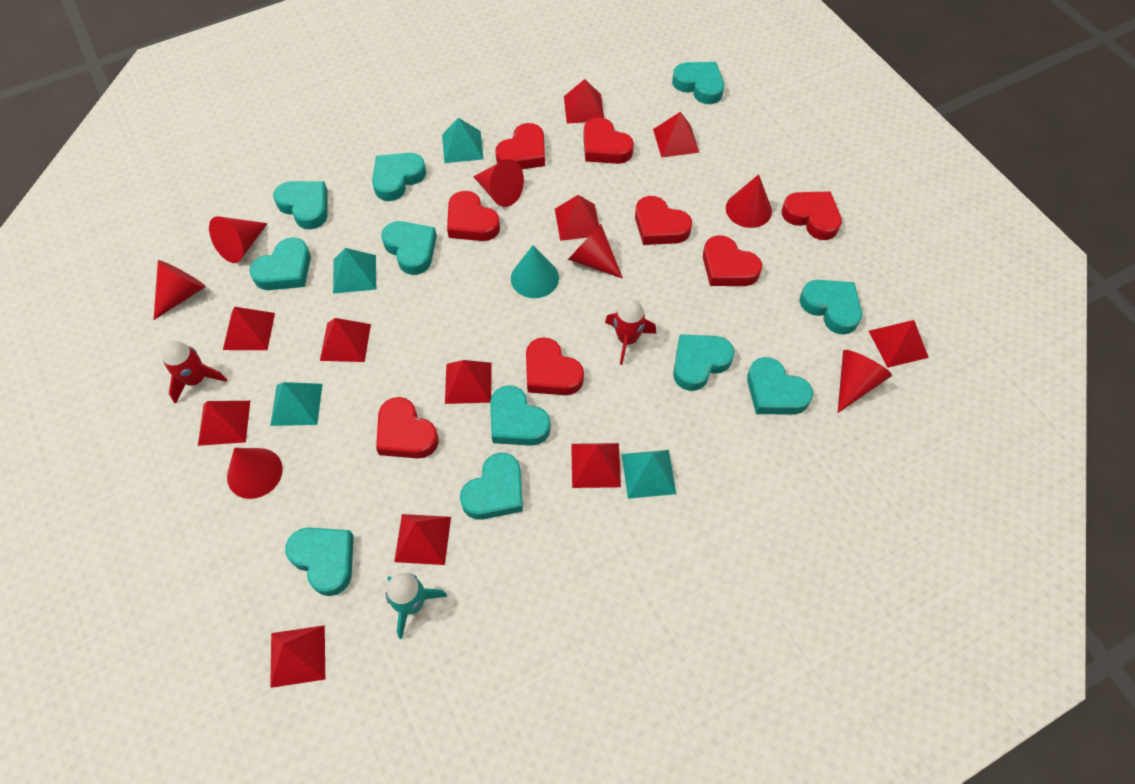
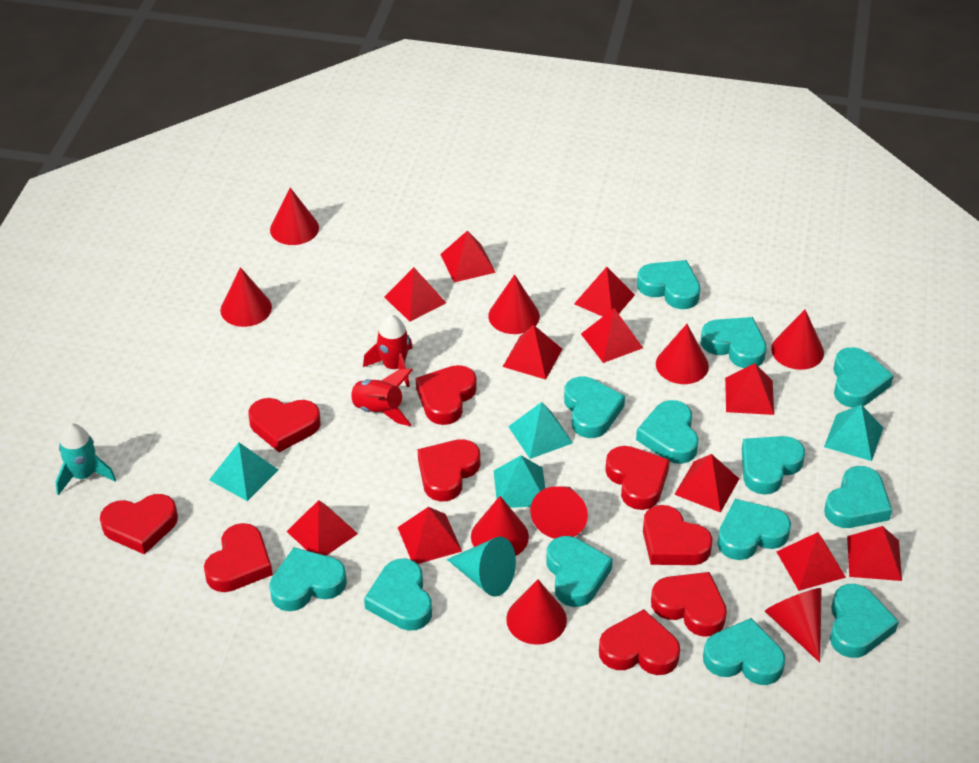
red cone: [154,260,206,320] [209,216,268,263] [227,448,283,499] [473,159,524,207] [568,224,623,279] [726,174,772,228] [838,350,892,413] = 7 -> [220,267,272,327] [270,188,319,245] [471,496,529,556] [488,274,540,334] [506,579,567,645] [530,486,588,539] [656,324,709,384] [765,588,822,663] [771,310,824,370] = 9
red heart: [376,397,439,459] [447,191,500,241] [495,123,545,169] [526,337,584,395] [583,117,634,164] [635,196,692,245] [703,235,762,286] [782,191,842,240] = 8 -> [100,494,178,555] [204,523,273,592] [248,398,321,452] [416,365,477,425] [418,439,480,501] [599,609,680,675] [605,446,670,510] [643,505,713,565] [651,572,727,637] = 9
turquoise heart: [249,237,311,290] [273,181,328,230] [285,527,354,596] [372,153,426,201] [381,221,437,275] [460,453,523,520] [490,385,551,446] [672,62,724,104] [673,334,735,391] [747,357,813,415] [799,280,862,335] = 11 -> [269,547,347,611] [364,559,432,631] [546,536,613,607] [564,377,625,438] [636,400,698,464] [637,260,700,309] [701,317,767,368] [703,618,785,685] [718,499,791,560] [742,436,805,495] [824,466,892,528] [830,584,899,658] [833,347,894,408] = 13

